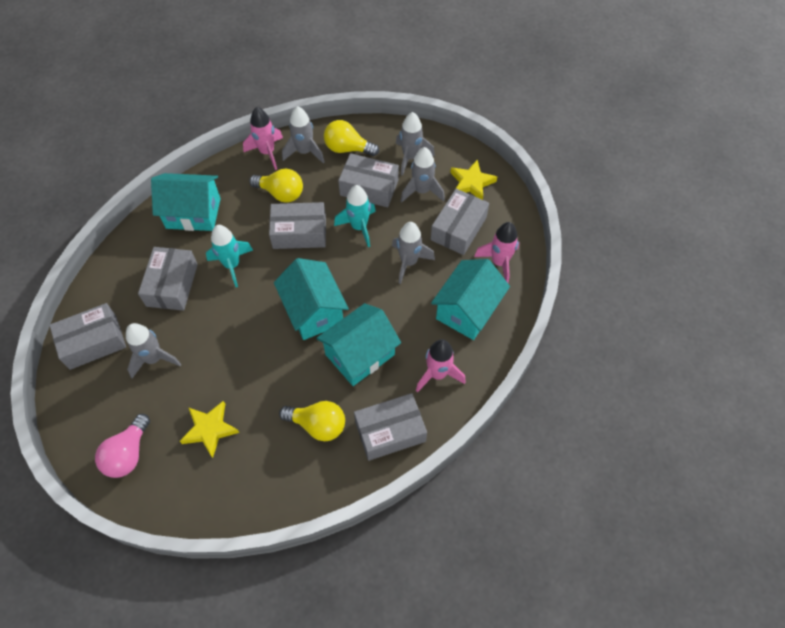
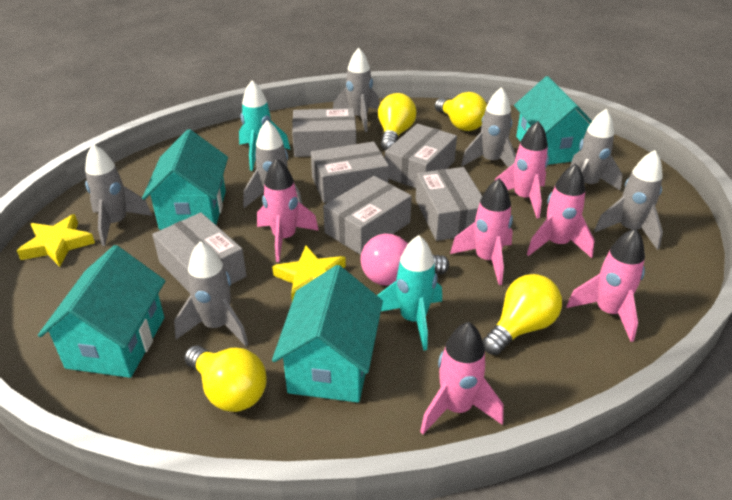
grey rocket: [126,323,181,378] [282,106,325,164] [392,222,435,284] [396,112,435,176] [401,147,445,202] = 5 -> [85,144,152,246] [174,241,248,346] [243,120,302,208] [333,48,379,132] [461,87,516,168] [570,109,622,191] [594,150,663,250] = 7
pink rocket: [243,107,283,170] [416,339,466,393] [474,222,519,283] = 3 -> [257,158,319,262] [420,322,504,434] [450,178,513,285] [495,121,549,219] [527,163,595,258] [566,228,645,342] = 6
yellow light bulb: [249,169,303,203] [279,401,345,441] [324,120,379,156] = 3 -> [184,346,267,412] [378,93,417,150] [435,92,487,131] [483,274,562,355] = 4

